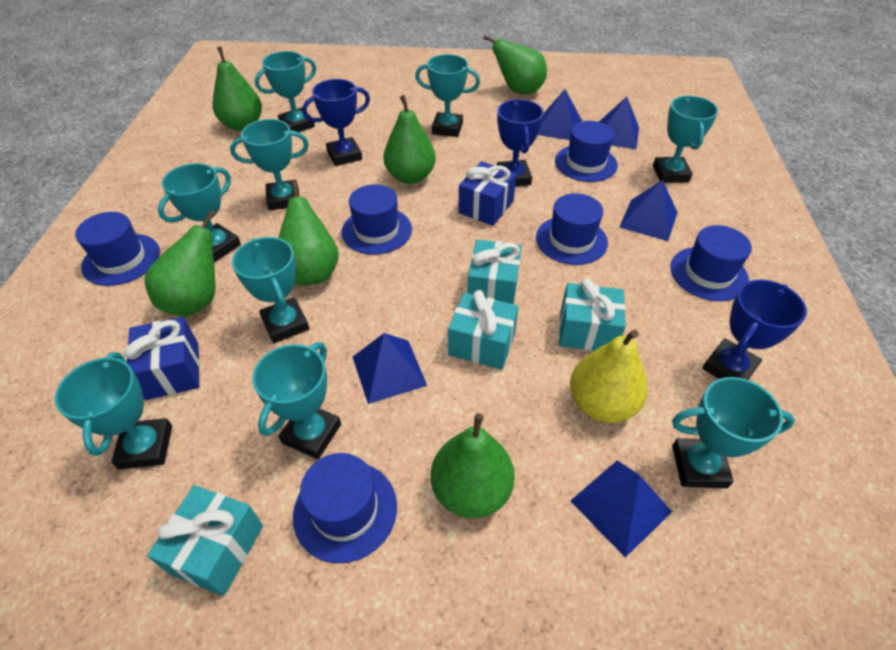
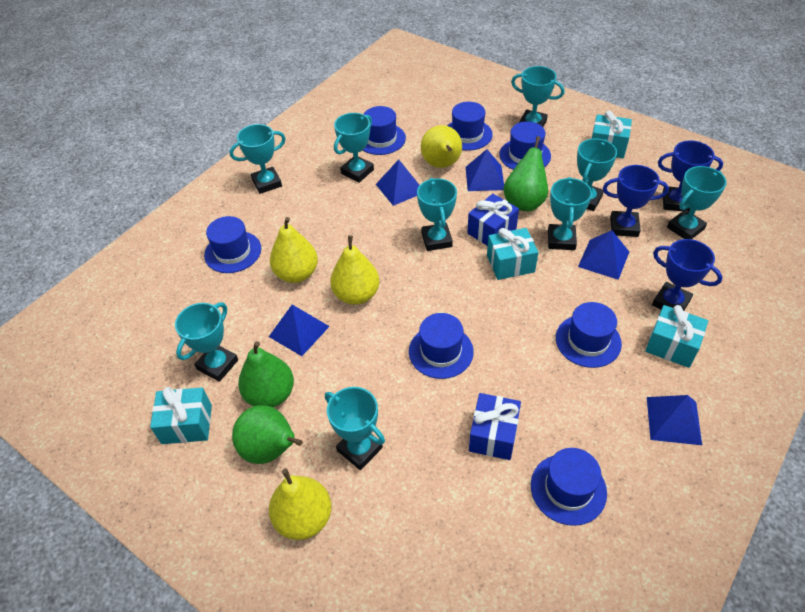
blue hat: [75,212,160,286] [293,453,397,563] [341,184,412,255] [536,193,608,265] [555,121,618,182] [670,225,752,301] = 6 -> [204,216,261,273] [363,106,406,155] [409,313,474,379] [447,102,493,151] [499,121,551,170] [531,448,607,526] [556,302,622,368] = 7
green pear: [145,210,216,317] [213,47,262,131] [279,181,339,285] [383,95,436,184] [431,413,515,518] [483,35,547,94] = 6 -> [232,405,302,464] [238,341,294,407] [503,136,548,211] = 3
yellow pear: [570,330,648,423] = 1 -> [269,469,332,540] [270,217,318,283] [330,235,380,305] [421,125,462,168] = 4

